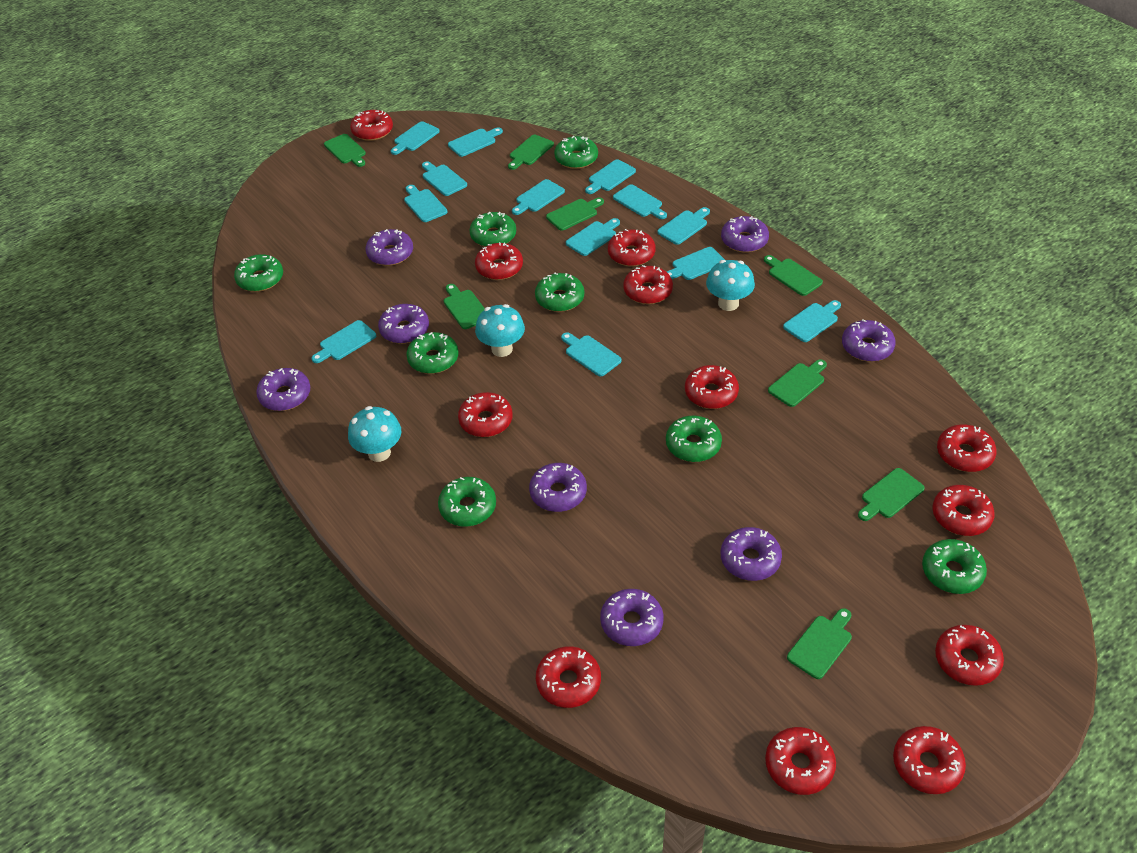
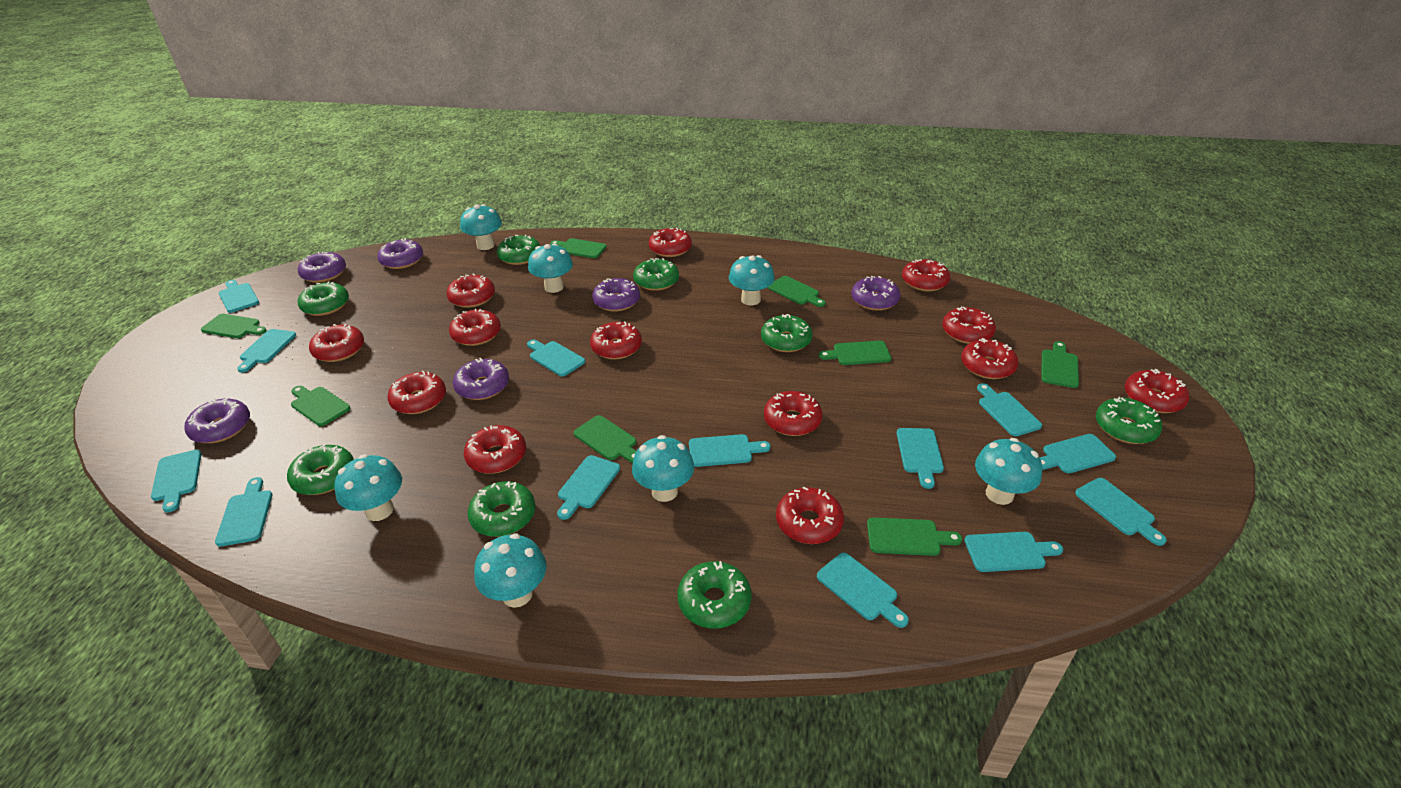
purple donut: [256,368,310,411] [366,229,413,266] [378,304,429,344] [529,463,587,512] [600,589,663,646] [721,216,769,253] [721,527,782,581] [842,319,896,362] = 8 -> [185,398,250,443] [298,251,346,283] [377,238,423,269] [453,358,509,400] [592,278,640,312] [851,276,900,311] = 6
red donut: [350,110,393,141] [458,392,513,437] [475,242,523,280] [536,646,601,708] [608,229,656,266] [623,265,673,304] [685,365,739,409] [765,727,836,795] [893,726,966,794] [932,485,995,536] [935,625,1004,686] [937,424,997,472] = 12 -> [309,324,364,362] [387,371,446,414] [446,273,495,308] [449,309,501,346] [464,425,526,474] [590,322,642,359] [649,227,692,257] [764,391,823,436] [776,487,844,544] [902,259,950,291] [942,306,996,344] [961,338,1018,379] [1125,369,1189,413] = 13
turquoise mushroom: [348,406,401,462] [475,304,525,357] [706,260,755,311] = 3 -> [334,454,402,521] [460,204,502,250] [474,533,546,608] [528,243,573,293] [632,435,694,502] [729,255,775,305] [975,438,1042,505] = 7

